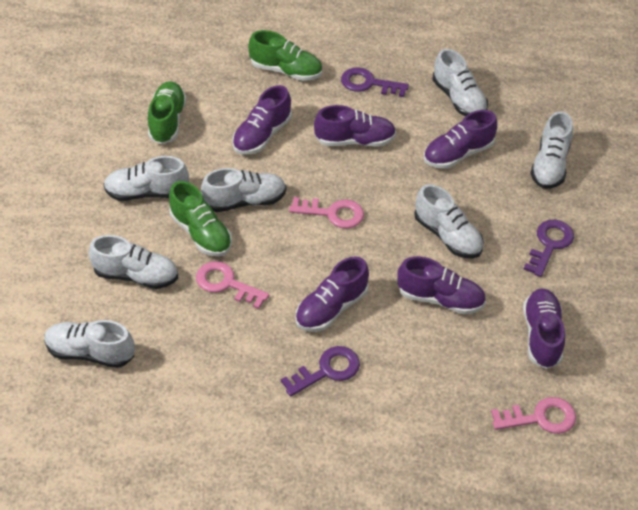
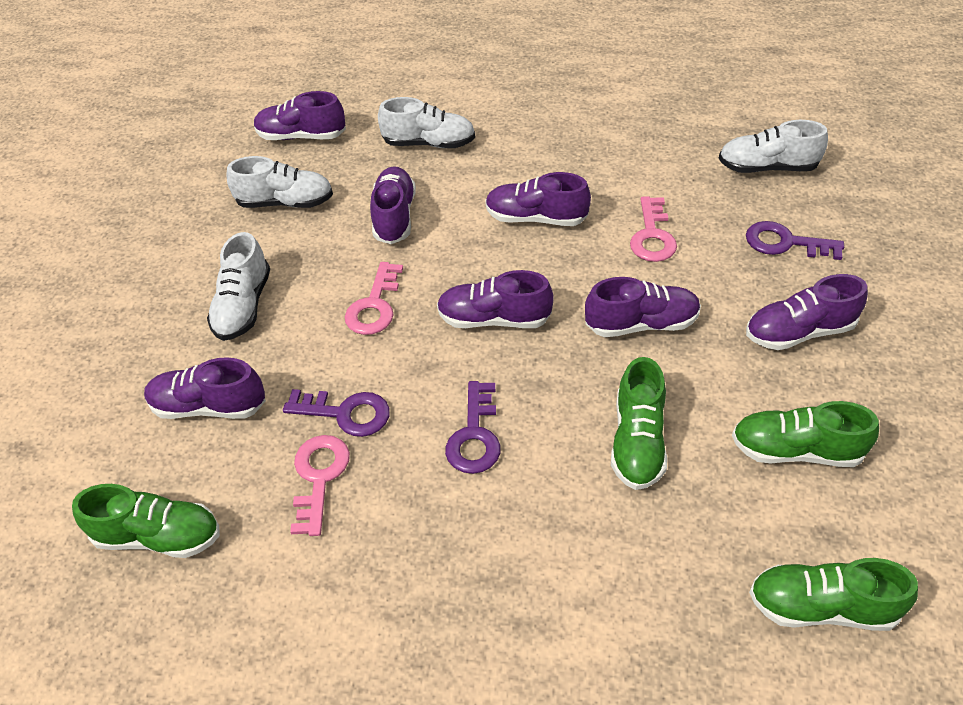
green shoe: [148,81,187,145] [169,181,232,256] [248,30,322,81] = 3 -> [72,484,220,558] [611,357,667,490] [732,401,879,467] [749,558,918,631] = 4
purple shoe: [232,85,292,155] [295,256,369,332] [314,105,396,147] [397,256,486,315] [424,110,497,169] [523,288,565,369] = 6 -> [144,357,266,419] [254,91,346,140] [370,166,416,244] [437,270,554,328] [485,172,591,226] [585,277,701,337] [746,274,868,350] = 7
white shoe: [44,320,135,368] [89,235,178,289] [103,156,189,201] [201,168,286,212] [414,184,484,258] [432,49,488,116] [530,111,573,189] = 7 -> [207,232,270,341] [226,156,333,208] [378,97,475,148] [719,120,828,173] = 4

